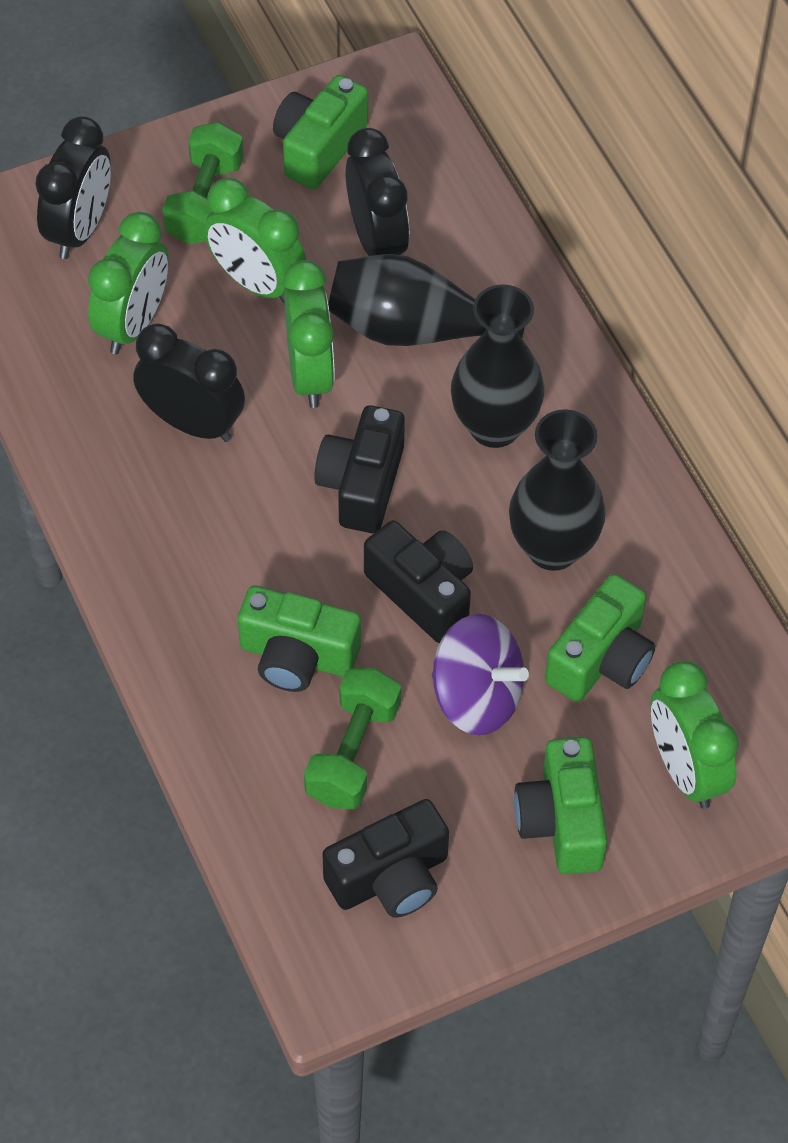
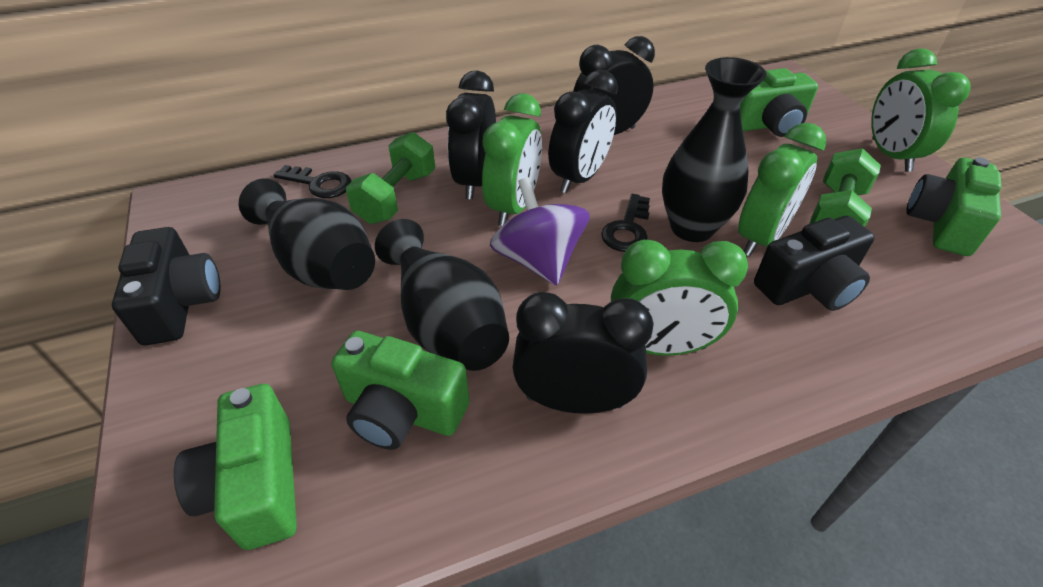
black camera: [314,405,405,533] [323,799,449,918] [364,521,473,643] = 3 -> [112,227,221,345] [754,216,875,311] = 2
black clock: [35,116,111,259] [133,323,245,442] [345,128,409,256] = 3 -> [446,70,496,199] [512,292,654,414] [548,70,618,193] [573,36,655,135] = 4
black key: none = 0 -> [274,165,351,198] [601,194,650,252] = 2

